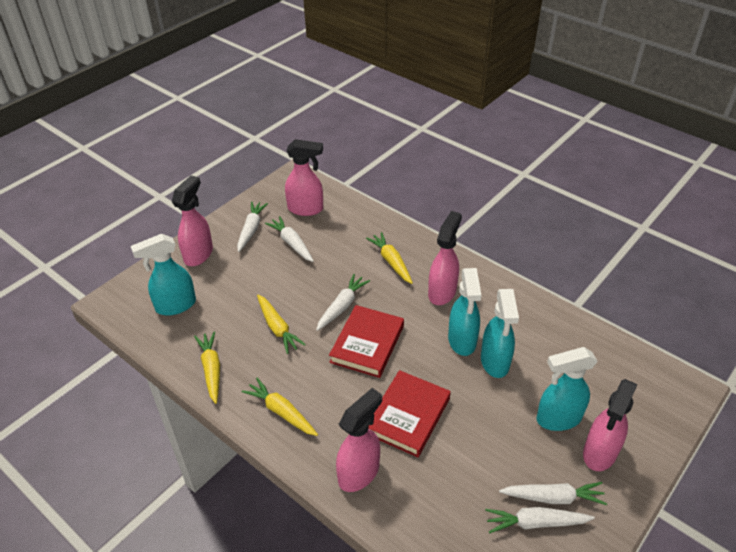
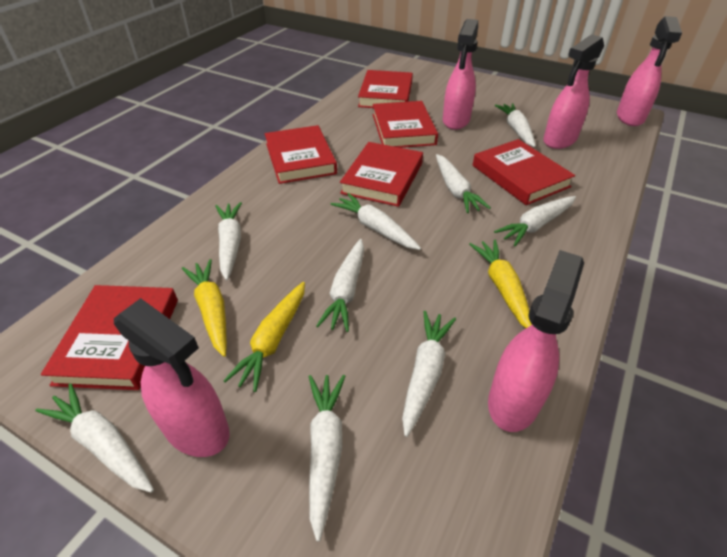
red book: [329,305,404,378] [369,370,451,457] = 2 -> [41,285,178,390] [265,125,337,184] [340,142,423,207] [358,70,413,108] [372,101,438,148] [473,139,575,205] = 6
turquoise spray bottle: [131,234,196,316] [448,268,482,356] [481,289,519,378] [536,347,598,431] = 4 -> none = 0
white carrot: [237,201,268,252] [265,216,313,262] [316,274,370,331] [485,507,595,533] [499,482,607,505] = 5 -> [35,383,154,493] [216,202,242,280] [309,375,345,542] [316,239,364,332] [330,193,421,250] [402,311,456,437] [436,154,491,213] [494,196,576,246] [495,103,536,147] = 9
yellow carrot: [194,331,220,404] [242,378,318,436] [257,295,306,354] [366,232,413,284] = 4 -> [182,259,227,357] [223,282,305,392] [469,239,532,328] = 3

